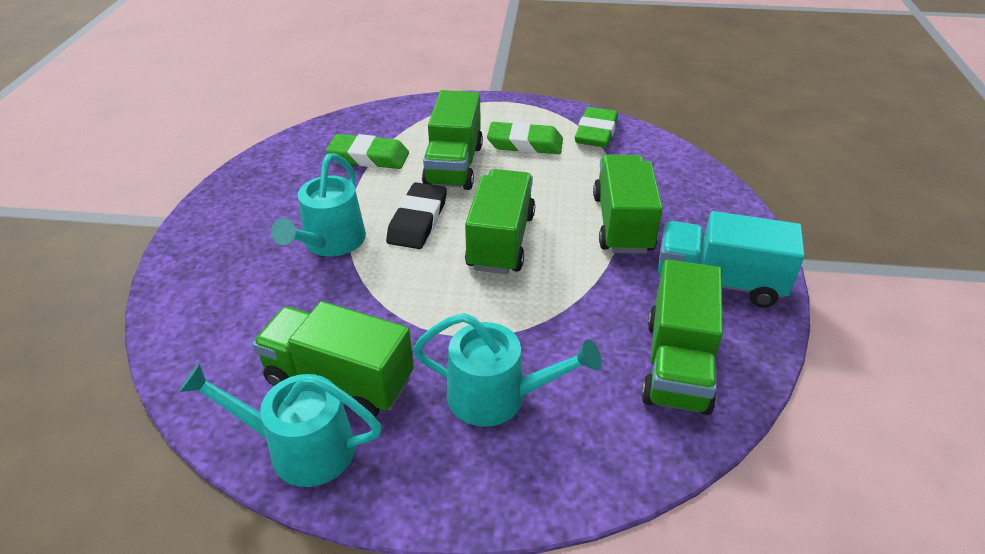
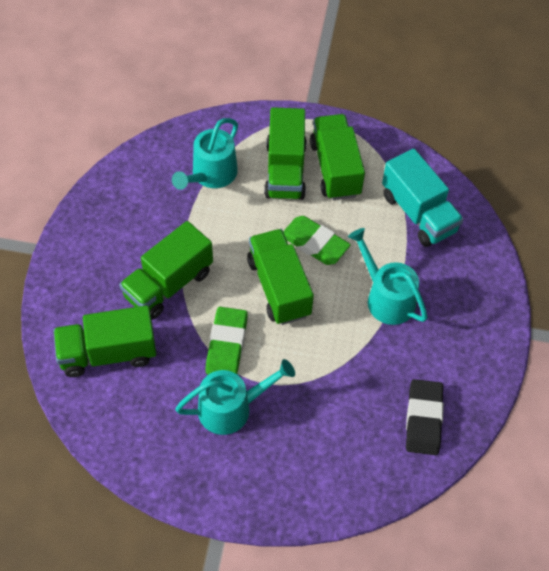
green eraser: [326,134,409,169] [487,122,563,154] [575,107,618,148] = 3 -> [205,307,248,375] [283,216,351,265] = 2

